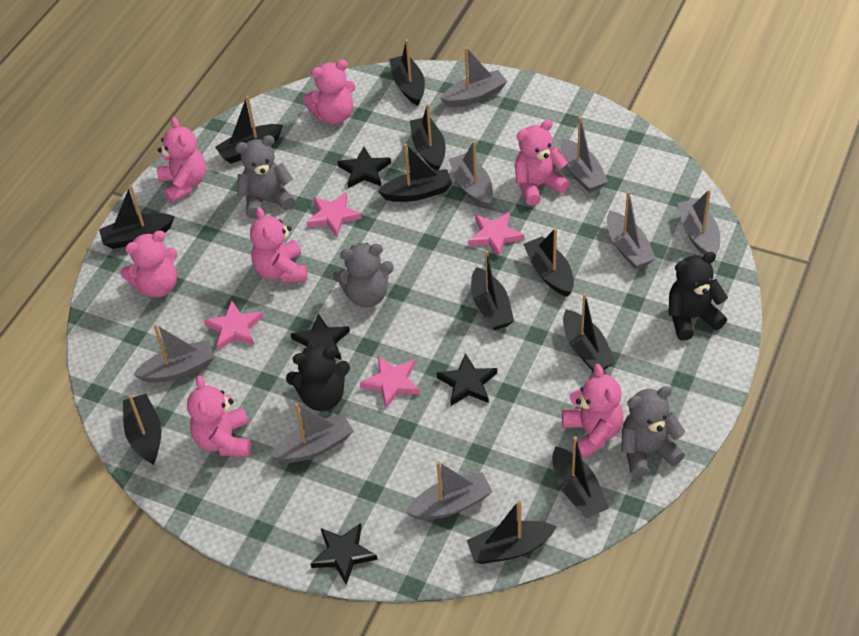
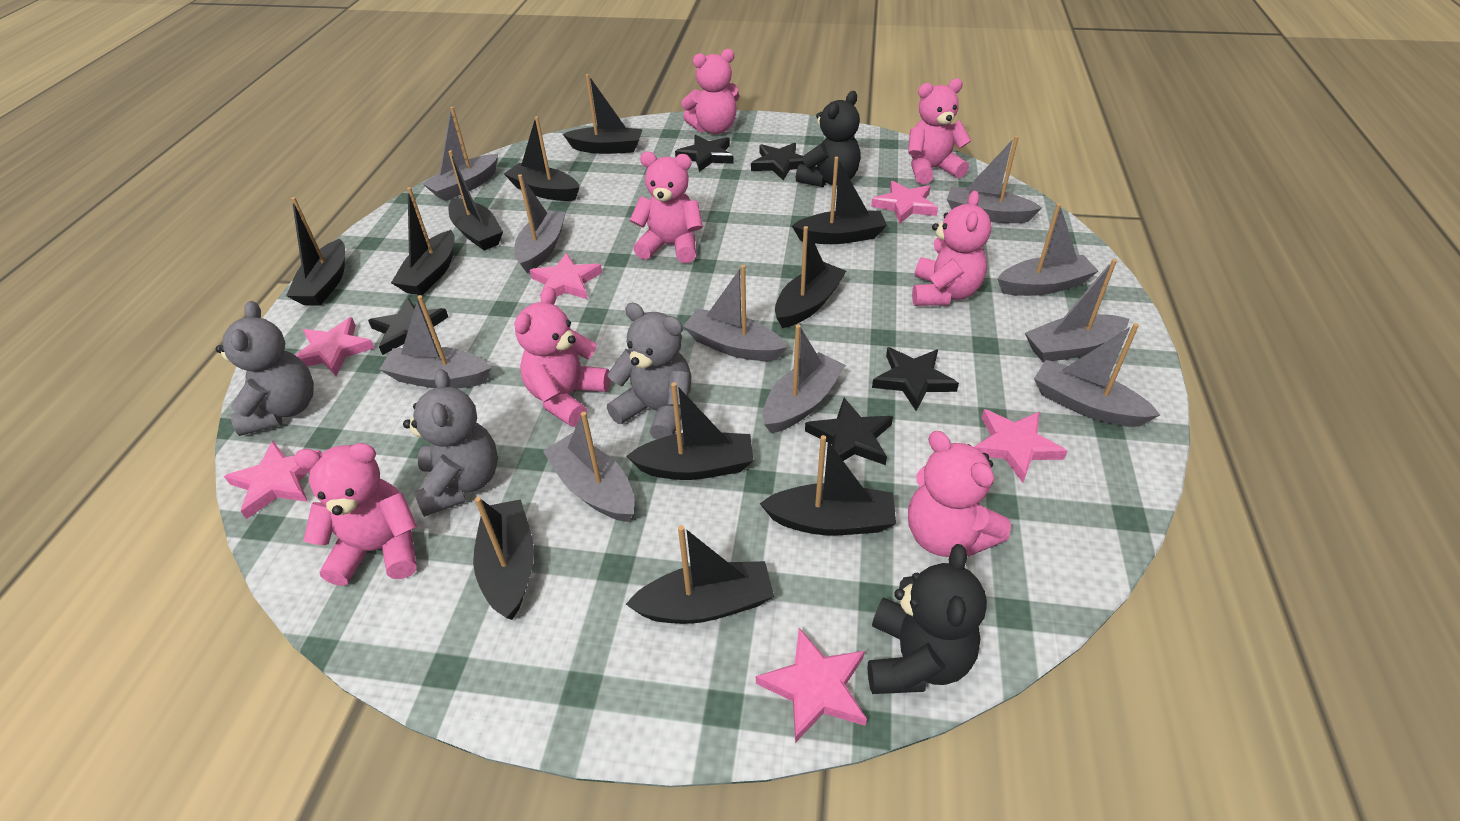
black star: [291,314,350,360] [310,523,377,585] [337,147,391,188] [437,353,497,406] = 4 -> [368,298,448,355] [675,135,734,172] [751,143,805,181] [805,398,893,465] [872,347,959,411] = 5
grey boat: [133,324,215,383] [270,403,353,463] [406,461,492,520] [441,47,507,107] [449,141,493,209] [561,117,608,193] [607,191,656,269] [678,189,720,255] = 8 -> [379,295,491,388] [422,107,498,201] [514,174,566,273] [543,412,635,522] [683,265,788,361] [763,324,846,433] [947,136,1042,223] [998,203,1098,296] [1025,259,1130,363] [1034,323,1160,427] = 10
pink star: [204,301,263,350] [307,192,362,237] [360,356,420,408] [468,212,524,258] = 4 -> [224,441,322,519] [295,317,374,376] [529,252,602,299] [756,628,867,743] [871,181,938,224] [974,409,1068,483] = 6

